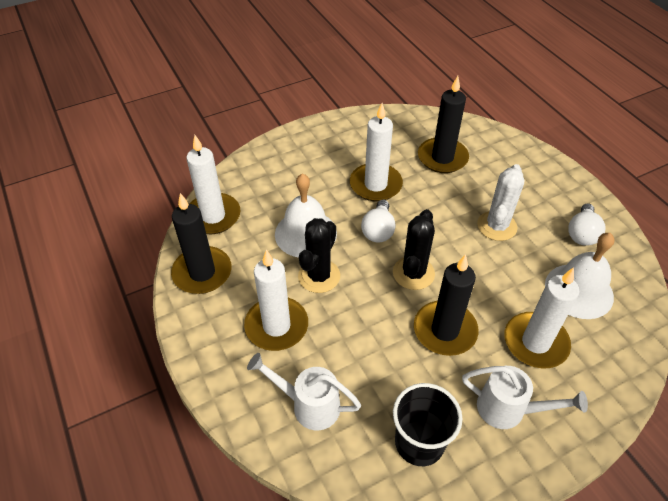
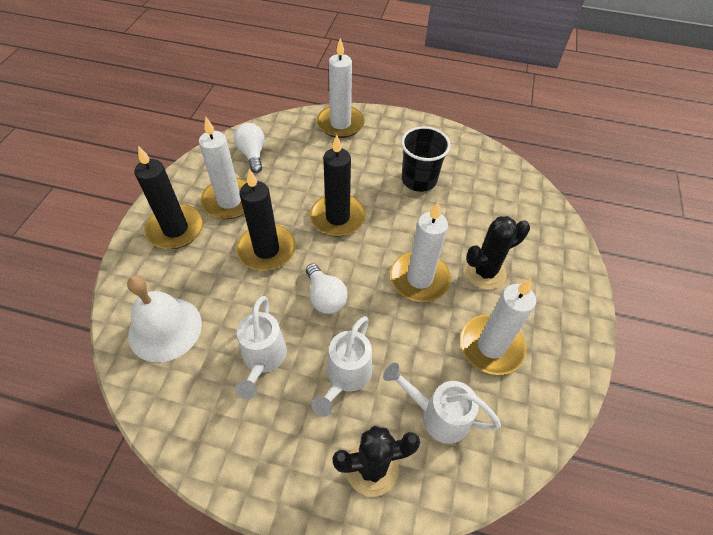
white bell: [275,173,337,258] [545,233,615,319] = 2 -> [127,276,202,362] = 1
white cactus: [477,164,524,241] = 1 -> none = 0
white watering can: [247,353,361,430] [462,366,588,429] = 2 -> [235,296,287,400] [311,316,372,417] [383,363,501,444] = 3

